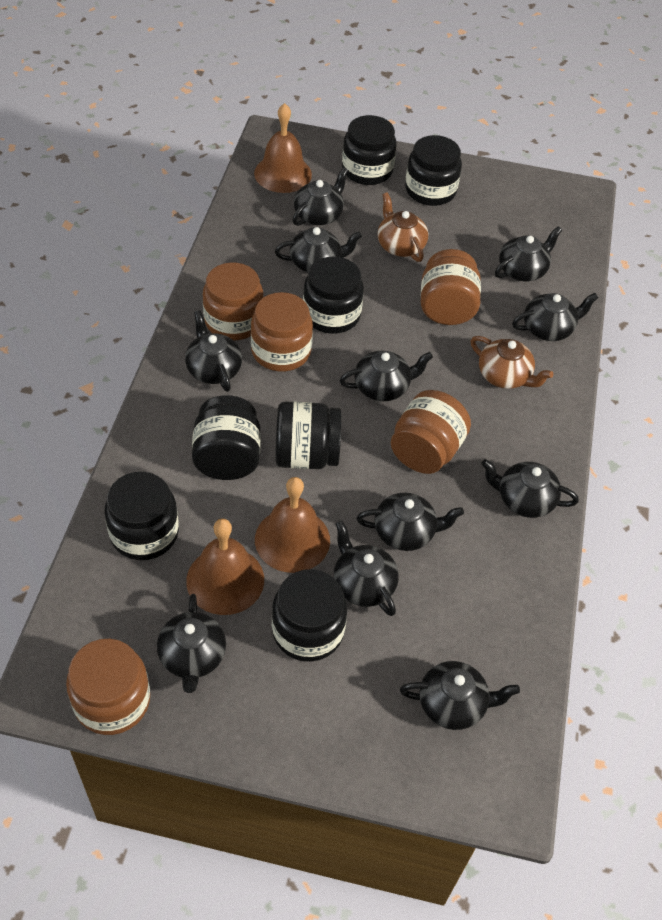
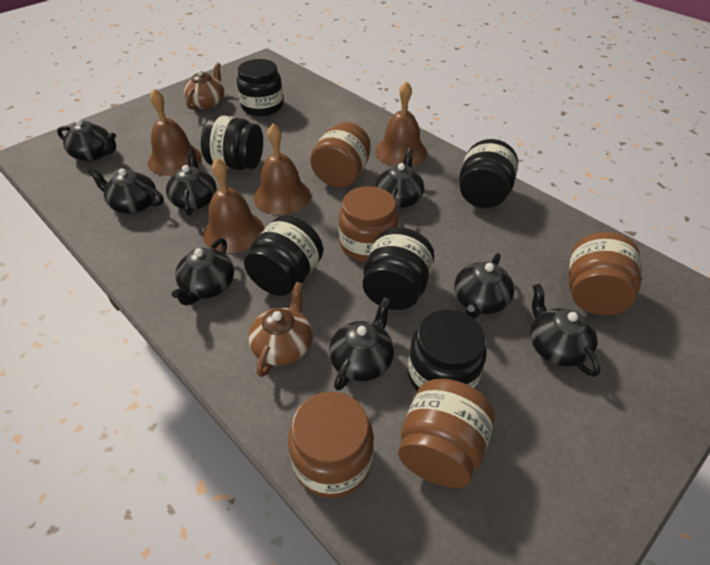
black jar: [105,472,179,560] [192,395,260,480] [272,569,347,662] [275,402,341,469] [303,257,364,334] [342,115,397,185] [405,135,462,206] = 7 -> [201,115,263,170] [237,59,283,116] [244,215,323,296] [363,227,434,310] [408,310,487,391] [459,139,518,208] = 6
black teapot: [157,594,226,693] [185,310,242,392] [275,227,362,272] [293,167,349,226] [334,521,399,616] [339,350,433,401] [356,493,464,551] [400,661,520,730] [481,459,579,518] [495,226,562,282] [512,293,598,341] = 11 -> [57,119,116,161] [87,167,164,214] [166,149,217,216] [171,238,234,306] [329,297,394,390] [375,148,424,208] [454,253,514,319] [530,283,601,377] = 8
brown bell: [186,519,264,615] [254,103,312,193] [255,477,330,573] = 3 -> [148,89,202,176] [203,158,264,253] [253,124,311,215] [375,81,427,166] = 4

